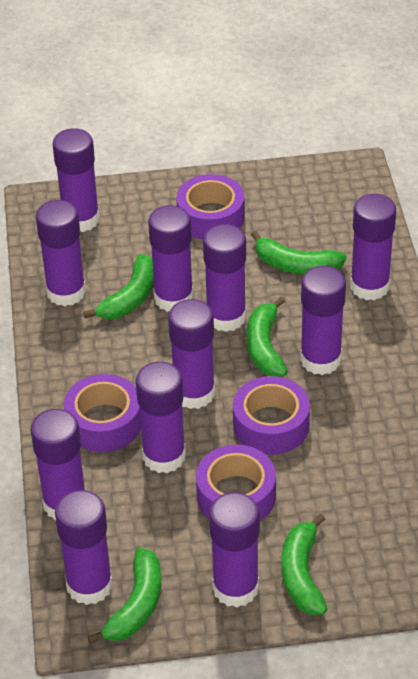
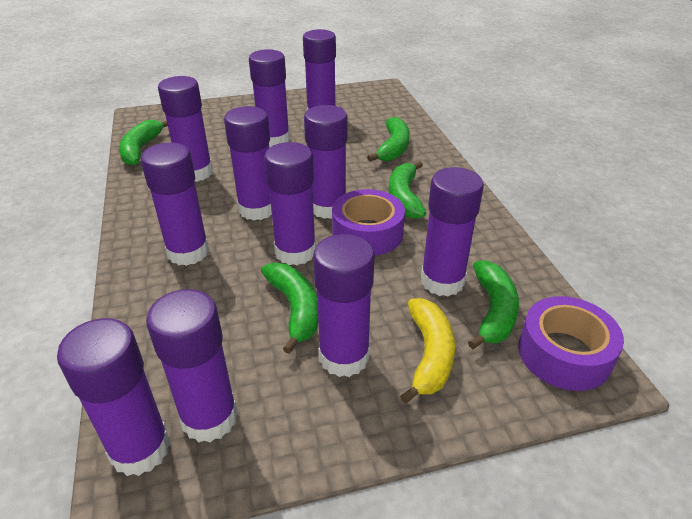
purple tape: [64,374,141,452] [176,174,245,240] [196,445,276,521] [233,376,310,455] = 4 -> [332,189,405,256] [518,296,624,391] = 2
yellow banana: none = 0 -> [400,298,455,404] = 1

